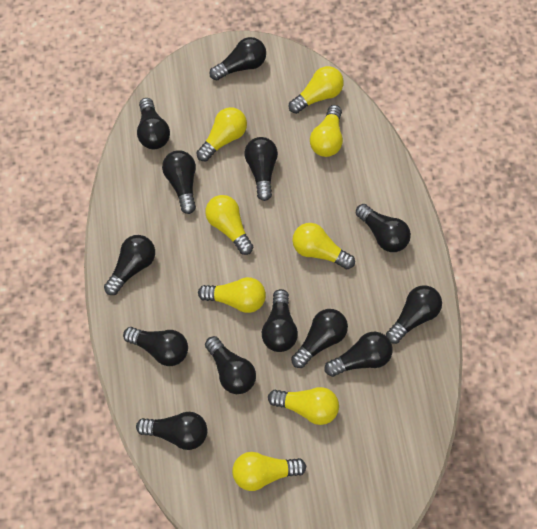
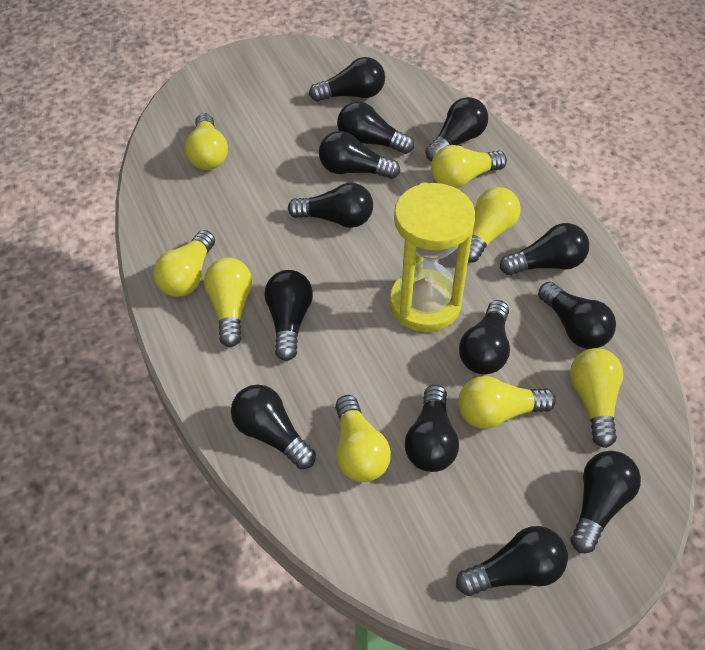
yellow hourglass: none = 0 -> [389,182,475,332] = 1

